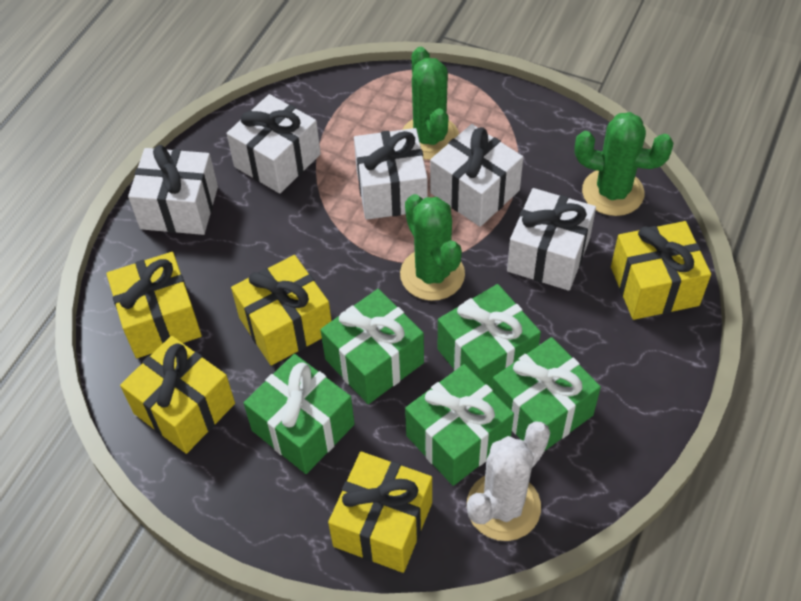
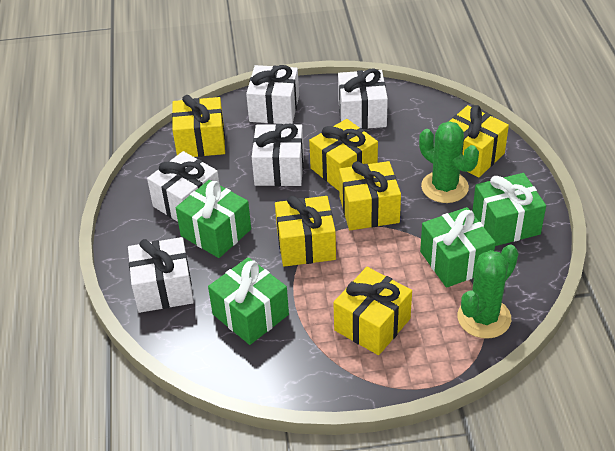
green cactus: [400,194,465,301] [402,47,459,160] [574,112,674,216] = 3 -> [419,121,479,203] [457,245,519,339] = 2
green gift: [244,354,355,474] [320,289,424,404] [405,364,514,486] [438,284,541,389] [492,337,601,450] = 5 -> [176,180,251,258] [208,257,289,345] [420,207,496,288] [472,173,546,246] = 4
white cactus: [467,421,550,541] = 1 -> none = 0
yellow gift: [107,252,202,358] [120,336,235,454] [231,255,332,365] [328,452,432,573] [611,221,711,320] = 5 -> [172,95,225,157] [275,196,336,267] [309,119,378,192] [333,267,412,355] [339,161,401,230] [450,105,509,178] = 6

